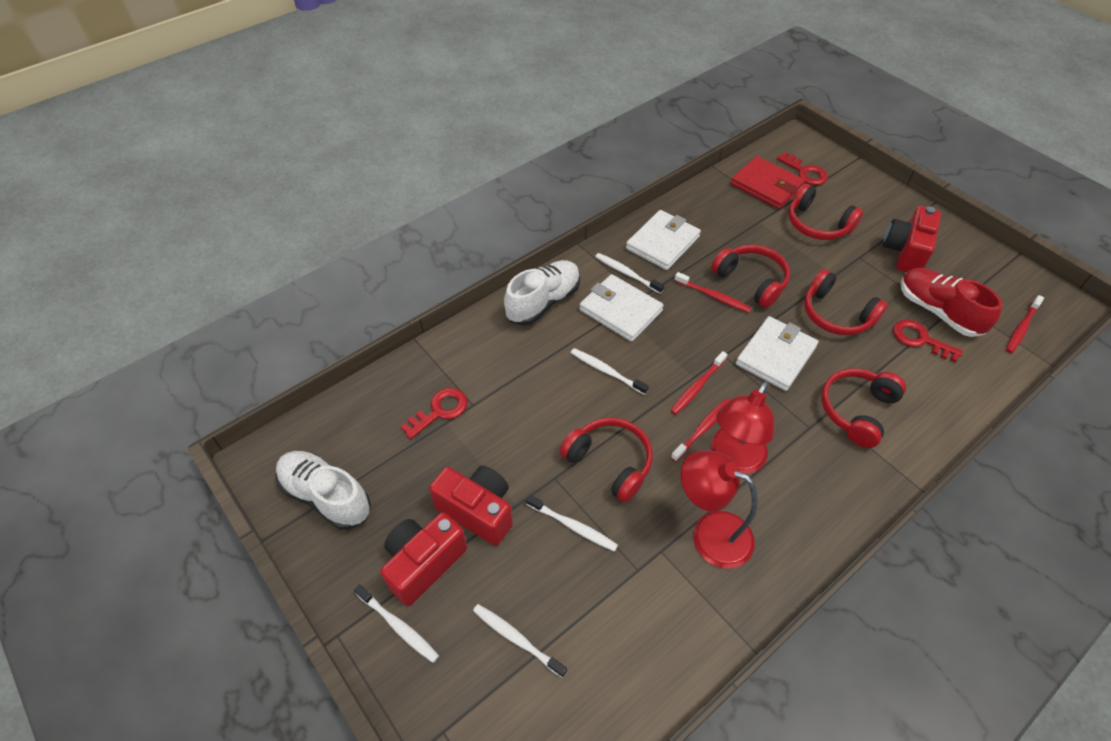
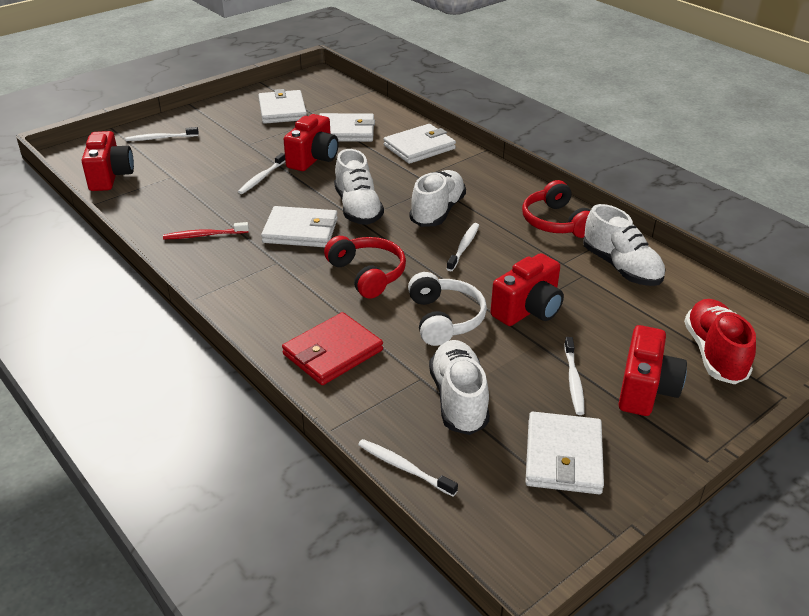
red camera: [380,512,467,606] [429,466,513,546] [883,206,941,272] = 3 -> [82,131,134,191] [284,114,339,171] [491,253,564,326] [619,325,687,416] = 4
red headphones: [560,418,653,503] [711,245,790,308] [788,184,863,240] [804,269,888,335] [821,368,906,448] = 5 -> [324,236,406,299] [522,180,591,238] = 2
red key: [401,388,468,439] [777,152,828,185] [893,319,963,362] = 3 -> none = 0
red lamp: [681,450,758,569] [711,381,774,474] = 2 -> none = 0
red toothbrush: [670,351,728,415] [671,398,730,462] [674,272,751,313] [1006,295,1044,353] = 4 -> [163,222,249,240] = 1
white headphones: none = 0 -> [408,272,487,346] = 1
white shoe: [276,451,371,530] [504,260,580,325] = 2 -> [334,149,384,225] [409,170,466,227] [429,340,490,435] [583,204,666,286] = 4
white wallet: [579,274,664,342] [626,210,701,270] [736,316,819,391] = 3 -> [258,89,307,124] [261,206,338,247] [319,113,375,142] [383,124,456,164] [525,412,604,494] = 5

